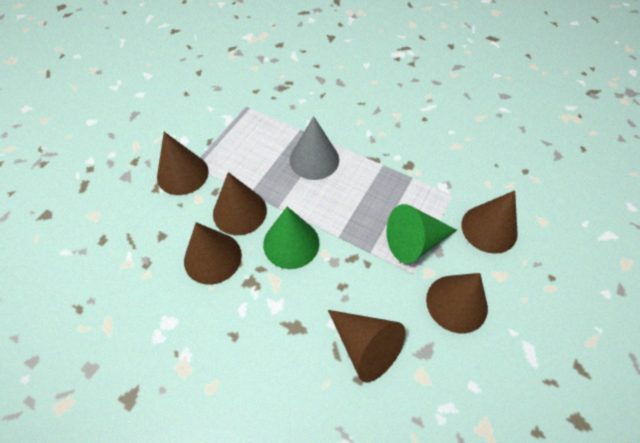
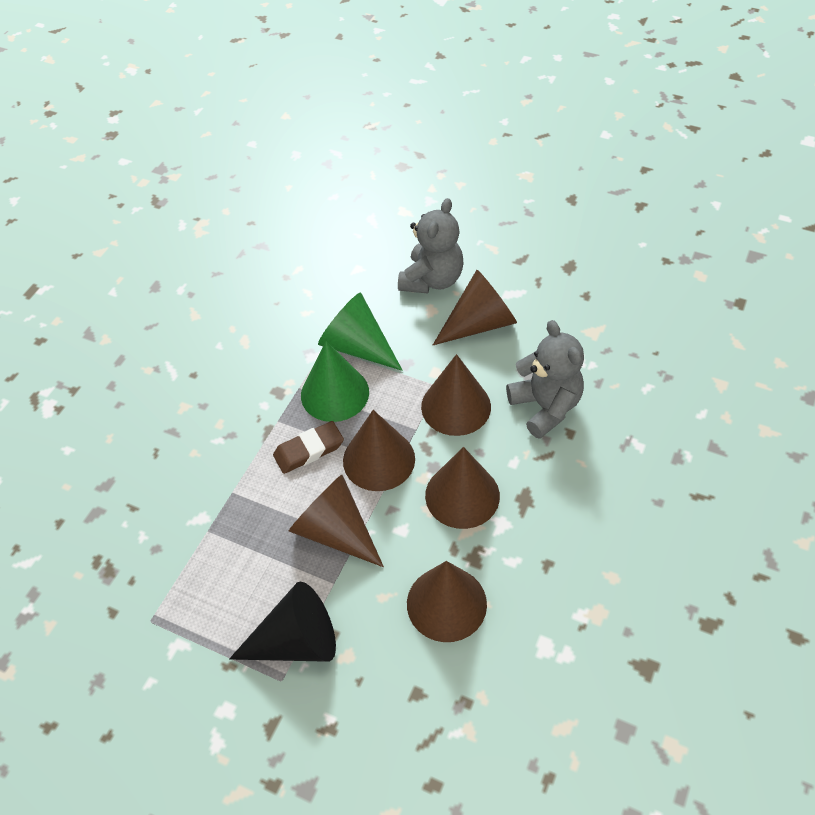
black cone: none = 0 -> [229,582,336,662] = 1
brown eraser: none = 0 -> [273,421,344,474] = 1
grey cone: [289,116,339,180] = 1 -> none = 0
grey teddy bear: none = 0 -> [398,198,464,293] [506,320,584,439] = 2

